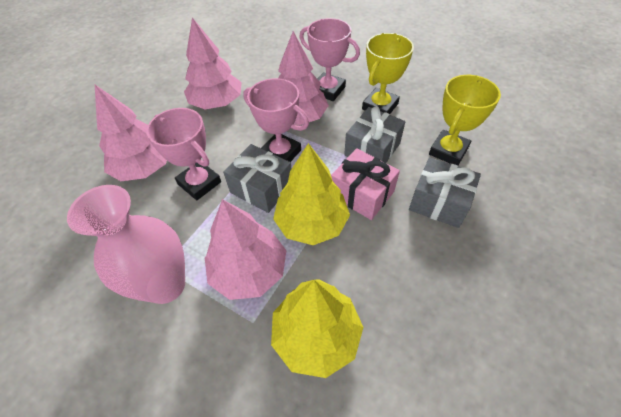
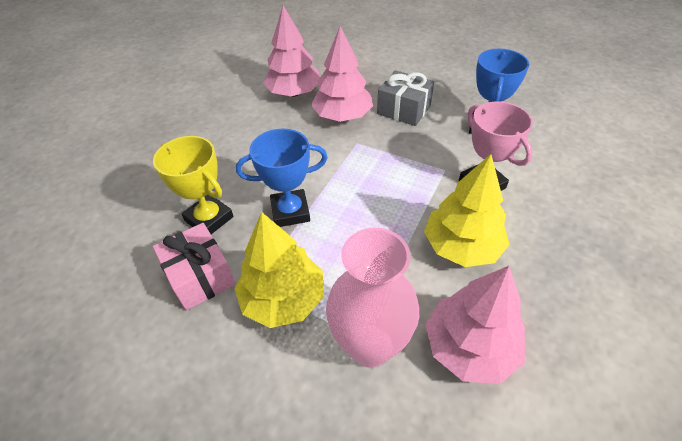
blue trophy: none = 0 -> [236,129,328,227] [469,49,529,134] = 2
grey gift: [223,144,291,213] [344,107,405,163] [409,157,481,228] = 3 -> [377,70,434,126] = 1
pink tree: [95,85,167,181] [184,18,242,109] [205,199,286,300] [278,31,329,125] = 4 -> [263,5,320,97] [311,26,373,122] [425,266,525,384] = 3
pink trophy: [146,108,221,200] [243,78,309,162] [299,18,360,101] = 3 -> [459,102,533,191] = 1
yellow trophy: [362,33,414,114] [429,75,501,165] = 2 -> [153,136,234,234] = 1

